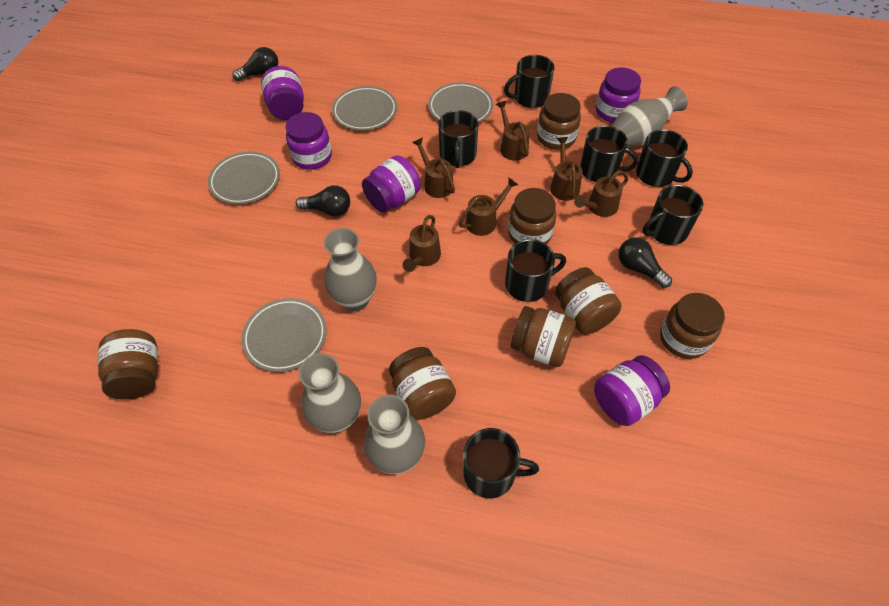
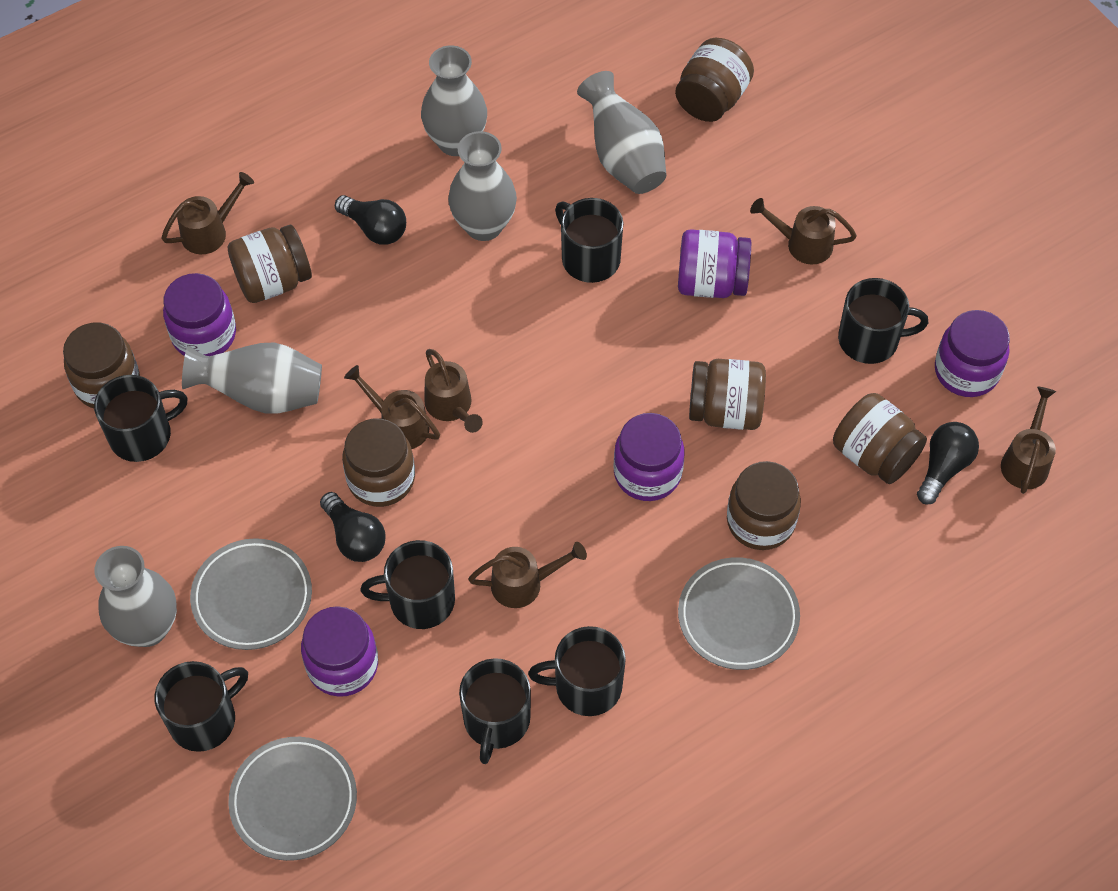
grey plate: [208,152,280,204] [241,298,327,372] [332,86,397,131] [428,82,493,123] = 4 -> [190,538,312,650] [228,737,357,861] [678,557,800,670] = 3
grey vase: [299,353,361,433] [324,228,377,311] [364,395,425,474] [612,86,688,147] = 4 -> [95,546,177,647] [182,342,322,414] [421,45,487,156] [448,131,517,241] [577,71,666,194] = 5

